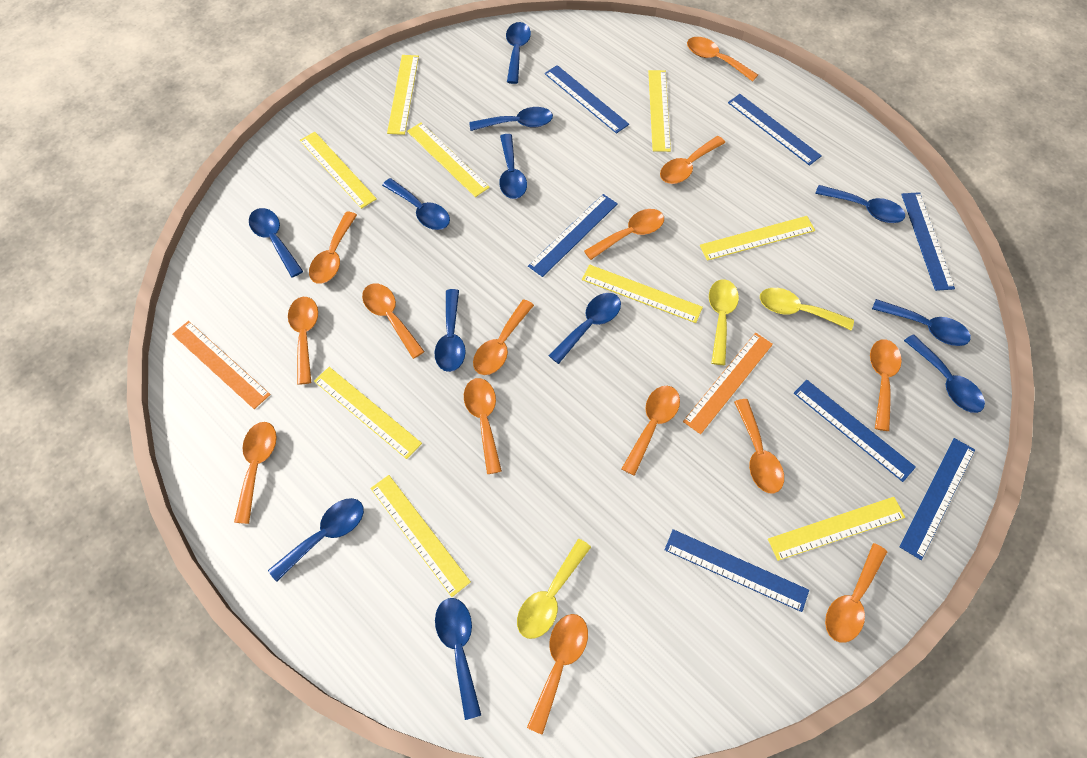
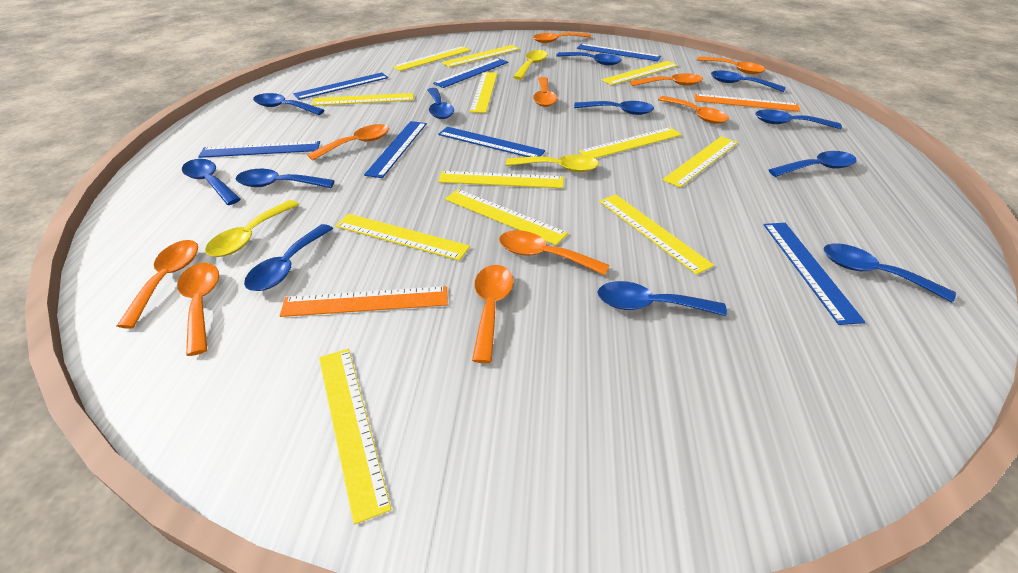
orange spoon: [234,422,277,524] [288,297,318,385] [309,212,357,284] [362,284,425,359] [464,378,502,474] [473,299,534,375] [527,614,588,735] [584,209,664,260] [622,386,680,476] [660,136,725,184] [687,37,758,82] [734,399,784,493] [825,543,887,643] [870,339,902,431] = 14 -> [117,240,198,329] [177,263,219,356] [307,124,389,161] [472,265,513,363] [499,230,610,275] [533,32,591,43] [533,77,557,107] [630,73,703,86] [658,96,729,124] [697,56,766,74] = 10
yellow ruler: [300,132,377,209] [314,367,422,459] [370,475,471,597] [387,55,419,135] [407,122,490,197] [582,264,703,323] [648,70,671,152] [700,216,815,261] [768,497,905,561] = 9 -> [312,93,413,106] [319,349,391,525] [335,214,470,261] [392,46,471,71] [438,171,564,188] [442,45,520,67] [445,189,568,245] [470,72,497,113] [579,127,682,158] [599,194,714,275] [602,61,678,85] [663,137,738,188] = 12

